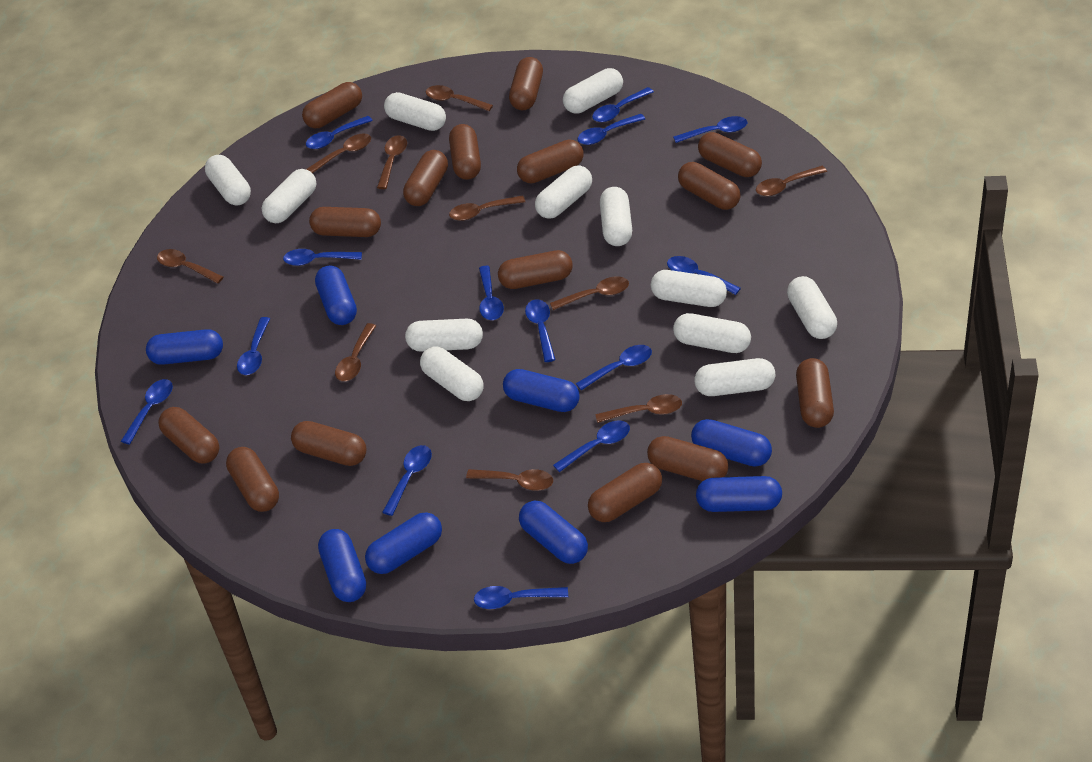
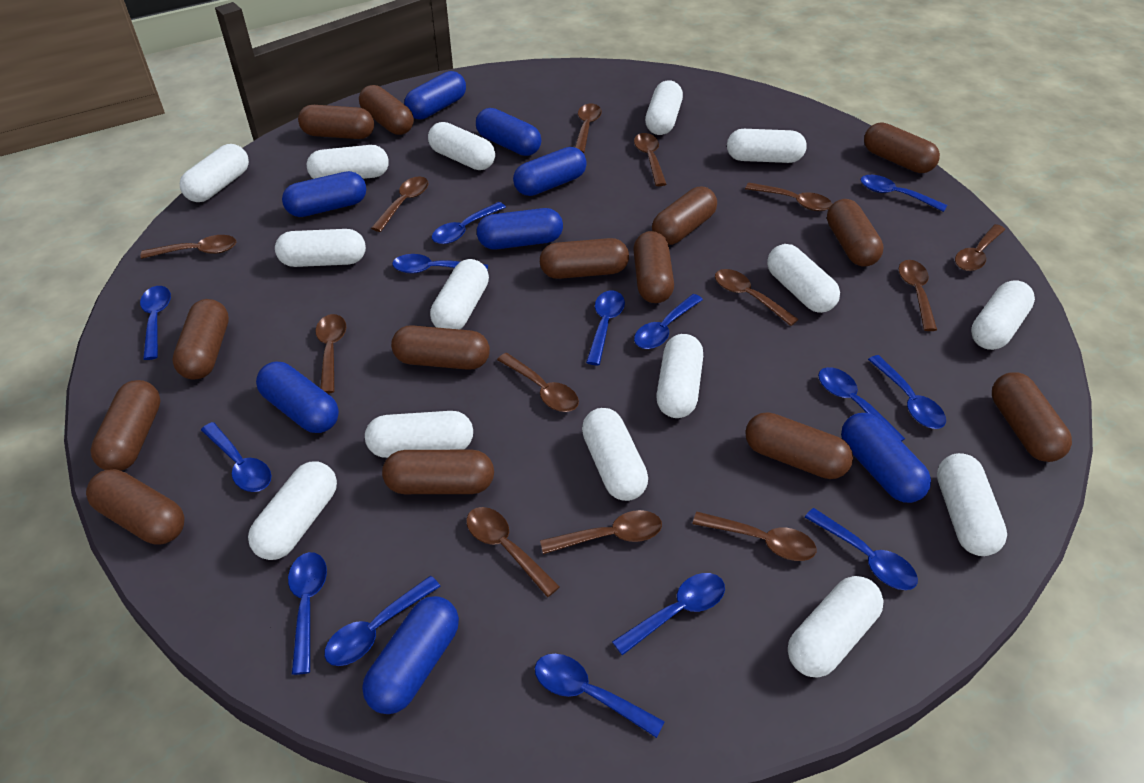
brown capsule: [158,407,219,464] [226,447,279,512] [291,421,366,466] [302,82,362,128] [309,207,381,237] [403,150,448,206] [449,124,481,180] [498,250,573,289] [509,57,543,110] [517,139,583,184] [588,463,662,522] [647,436,728,481] [678,162,741,210] [698,132,762,177] [796,358,834,428] = 15 -> [86,469,185,545] [90,380,161,471] [172,299,229,380] [298,105,374,139] [359,85,414,135] [382,450,494,494] [391,325,490,370] [540,238,629,279] [633,231,674,303] [652,187,717,245] [745,412,853,479] [827,199,884,267] [864,122,940,173] [992,372,1072,462] = 14
brown spoon: [157,249,224,284] [306,133,371,173] [335,323,376,381] [377,135,407,189] [426,85,493,111] [449,196,525,221] [466,469,553,491] [550,276,629,310] [595,394,682,423] [756,166,827,196] = 10 -> [140,235,236,259] [315,314,346,394] [371,176,428,232] [466,507,560,597] [497,353,579,412] [540,510,662,554] [575,104,602,153] [634,133,666,186] [692,512,816,561] [715,269,799,326] [745,183,832,211] [898,260,937,331] [955,224,1005,271] = 13
white capsule: [205,155,251,205] [262,169,316,223] [384,92,446,131] [405,319,483,352] [420,346,484,401] [535,166,592,219] [563,68,623,114] [600,187,632,246] [651,270,727,307] [673,313,751,353] [695,358,775,396] [787,276,837,339] = 12 -> [180,144,249,202] [248,462,337,560] [275,229,366,267] [307,145,389,179] [365,411,473,458] [428,122,495,170] [430,259,489,329] [582,408,648,501] [645,80,683,135] [656,334,703,418] [727,129,807,163] [767,244,840,313] [788,576,884,678] [937,453,1007,556] [971,281,1035,350] = 15

